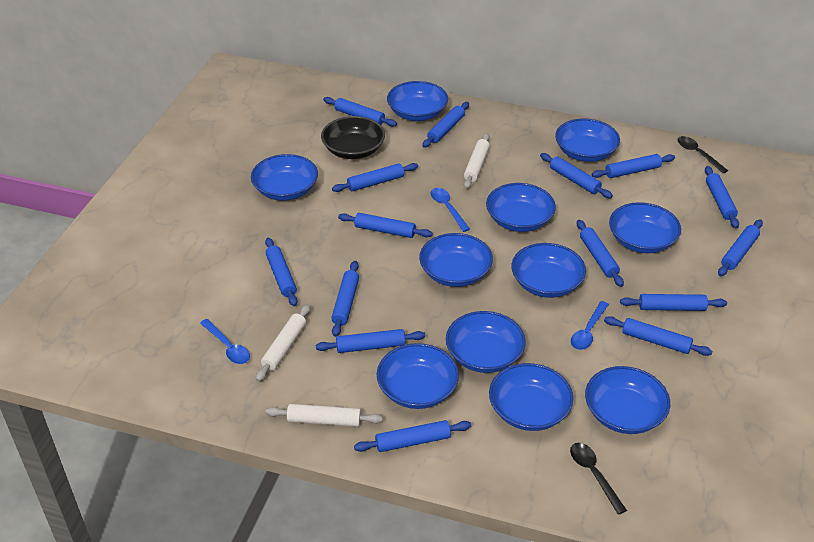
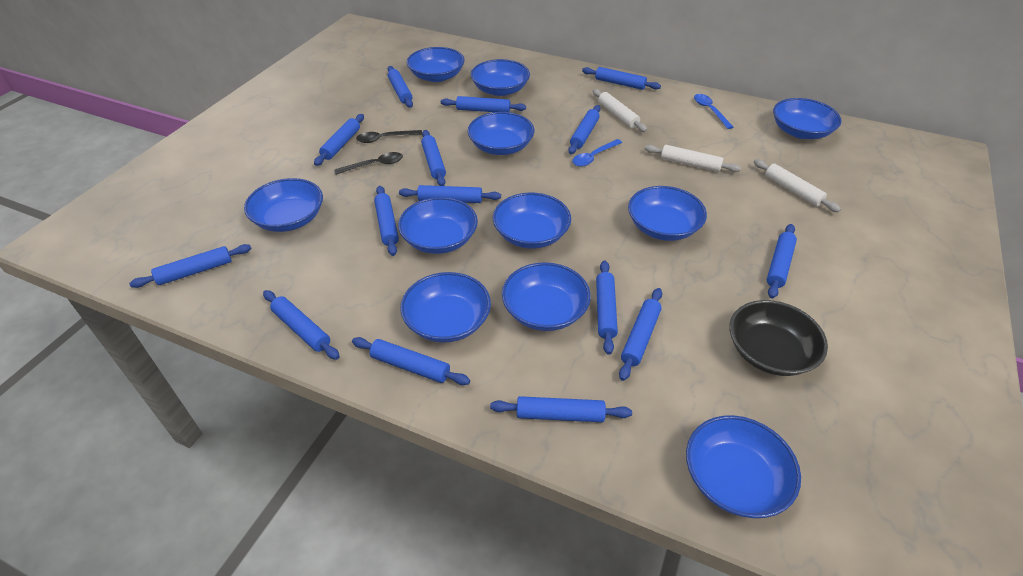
blue spoon: [200,319,250,364] [431,188,470,232] [571,301,609,350] = 3 -> [572,139,622,167] [694,94,733,129] = 2

